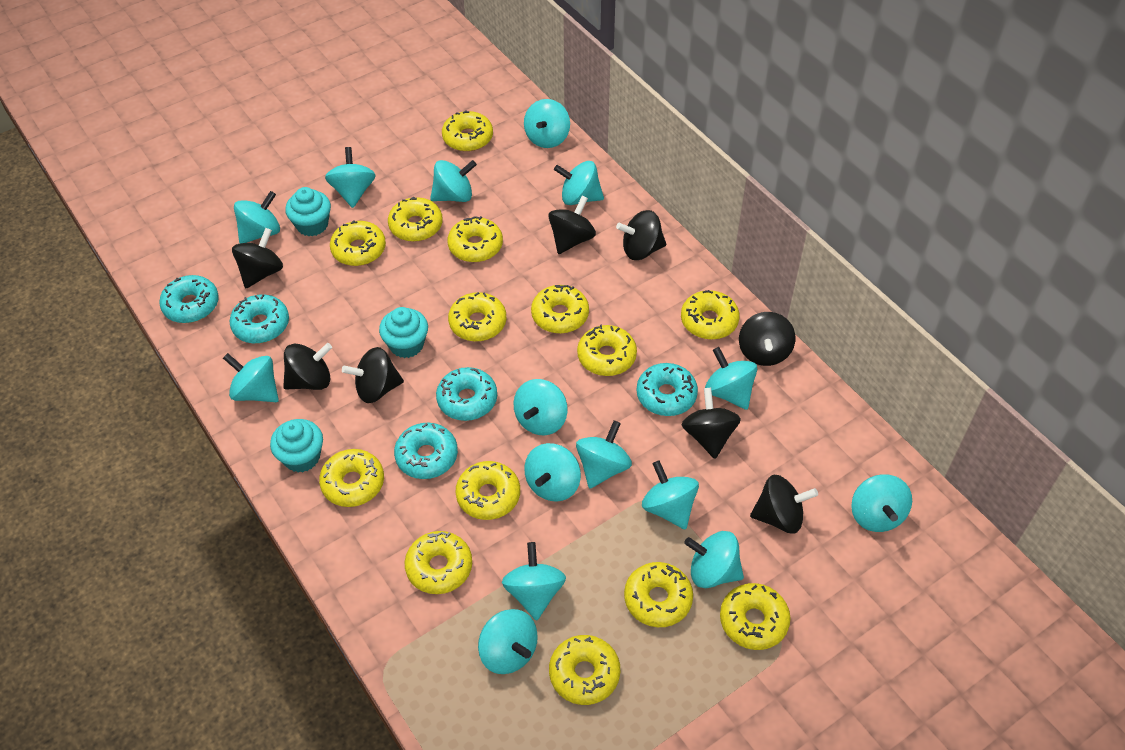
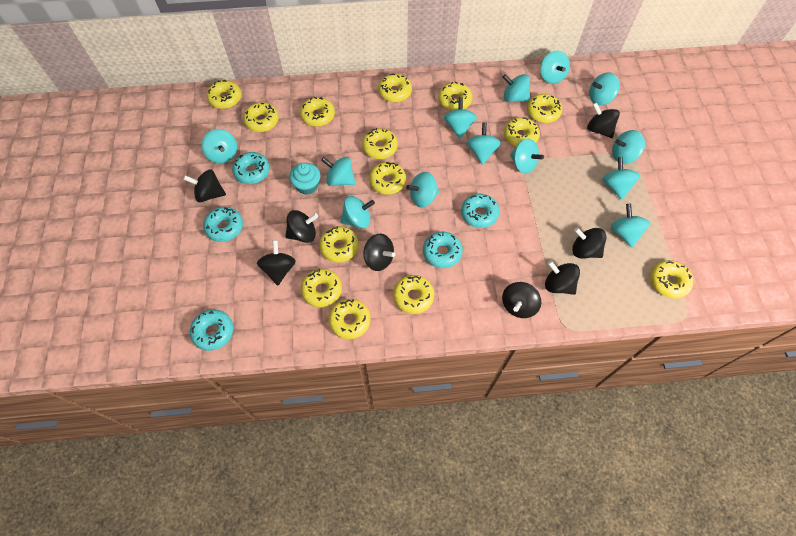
turquoise cupcake: [270,419,323,472] [285,187,331,236] [379,307,428,358] = 3 -> [289,163,321,195] = 1
turquoise spinning top: [223,353,279,402] [234,191,280,243] [325,147,376,208] [430,160,477,202] [478,609,538,674] [502,542,566,620] [514,379,568,436] [524,99,570,148] [524,443,581,502] [554,161,604,205] [576,420,632,489] [642,460,699,530] [684,531,744,588] [705,347,757,410] [851,474,912,532] = 15 -> [202,129,237,164] [321,157,356,186] [340,196,375,229] [406,172,439,208] [444,97,477,139] [467,123,501,165] [502,74,530,102] [510,138,544,173] [540,51,570,84] [589,73,620,105] [602,157,640,200] [611,204,650,248] [612,130,645,164] = 13

